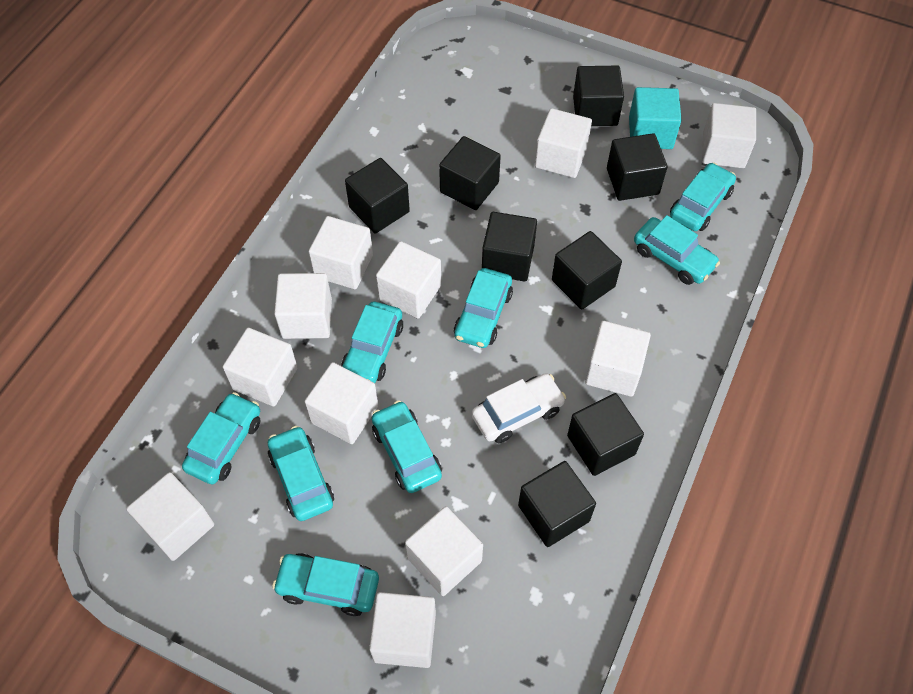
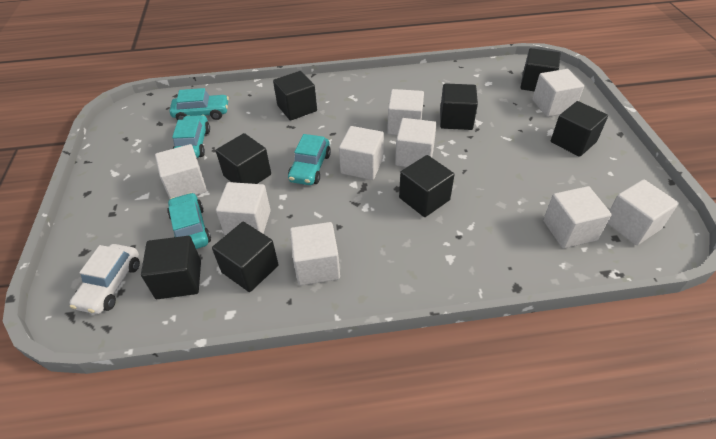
turquoise car: [182,392,261,485] [268,426,334,521] [272,553,379,616] [342,302,403,384] [372,400,442,493] [454,268,513,348] [634,215,720,285] [670,162,736,231] = 8 -> [167,192,211,249] [170,88,229,120] [172,115,210,158] [288,134,331,185] = 4
turquoise cube: [629,87,682,149] = 1 -> none = 0
white cube: [126,472,214,561] [223,328,298,407] [274,273,332,339] [305,362,378,444] [309,216,373,289] [369,592,436,668] [376,241,441,319] [405,506,483,596] [535,108,592,178] [585,321,651,397] [702,103,756,168] = 11 -> [155,144,207,199] [216,182,271,236] [290,222,340,285] [339,126,384,180] [387,89,424,135] [395,118,437,167] [532,69,584,117] [543,186,612,248] [607,179,679,245] = 9

